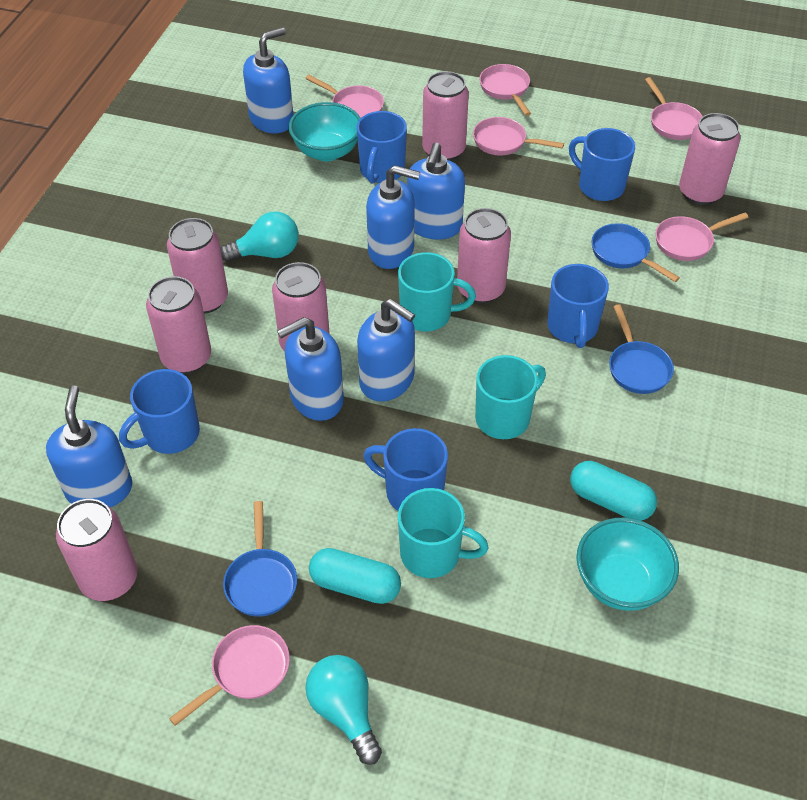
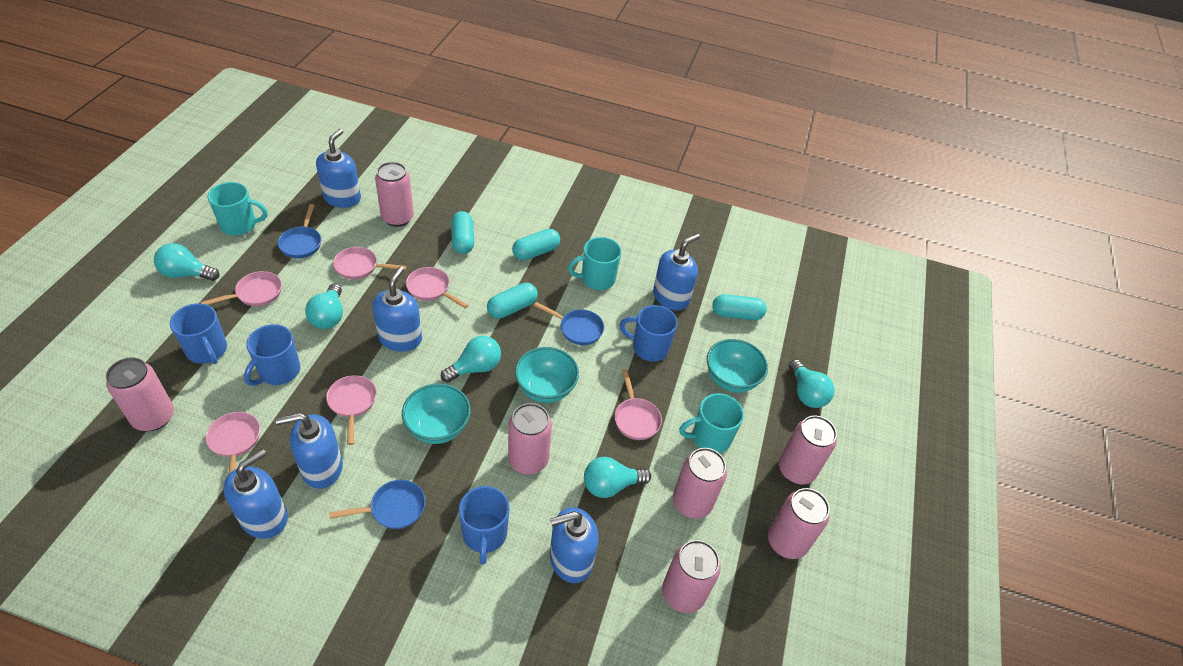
blue mug: [119,369,200,454] [357,111,407,184] [363,428,448,511] [547,264,609,348] [569,128,635,201] = 5 -> [170,303,227,364] [244,324,300,386] [459,486,510,565] [620,305,678,362] = 4
turquoise bowl: [289,102,361,161] [577,518,679,611] = 2 -> [402,383,471,444] [515,347,579,403] [707,339,768,393] = 3
turquoise capsule: [309,548,401,604] [570,461,657,521] = 2 -> [451,211,474,254] [487,283,538,319] [512,229,560,261] [712,294,767,320] = 4
turquoise light bulb: [220,212,299,262] [305,655,382,765] = 2 -> [154,243,219,281] [305,284,343,329] [441,336,501,383] [584,457,651,498] [789,359,835,408] = 5

